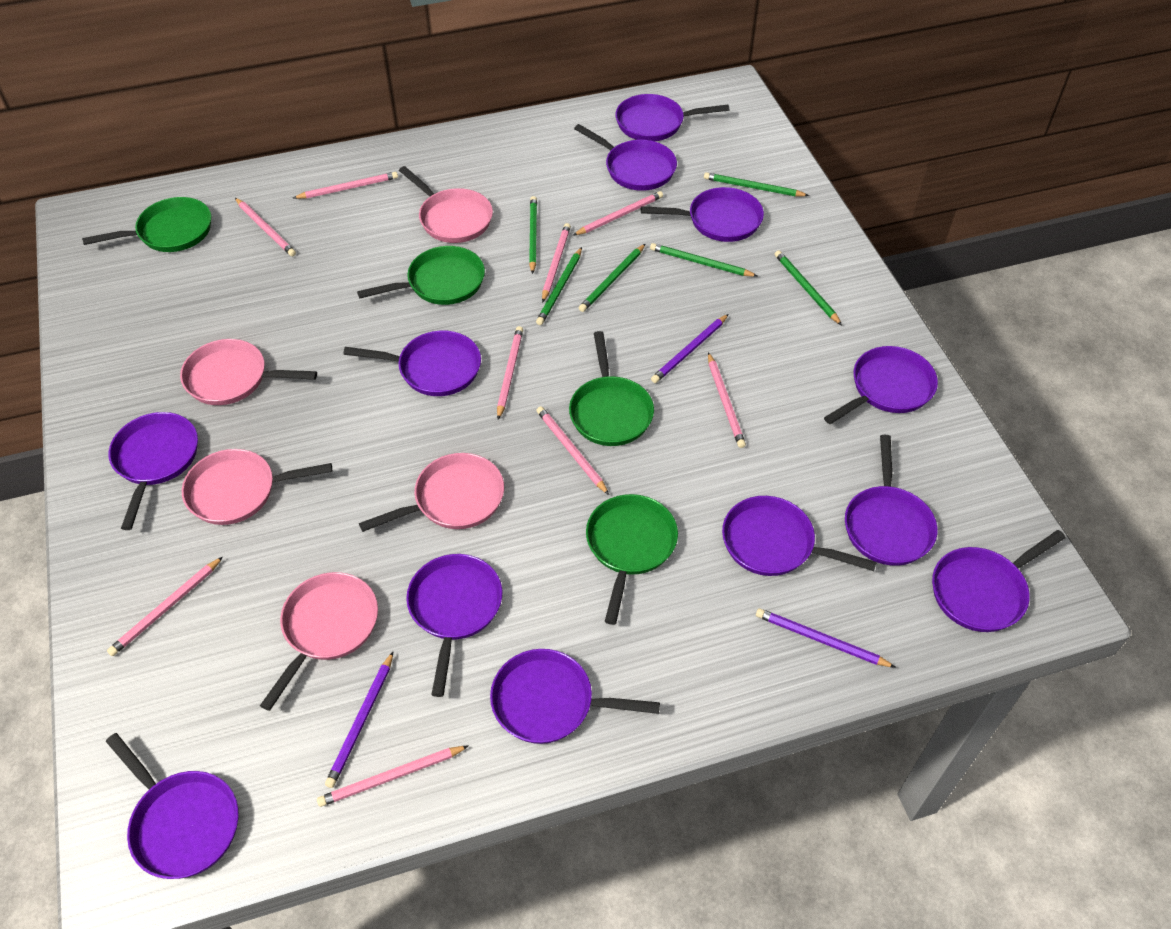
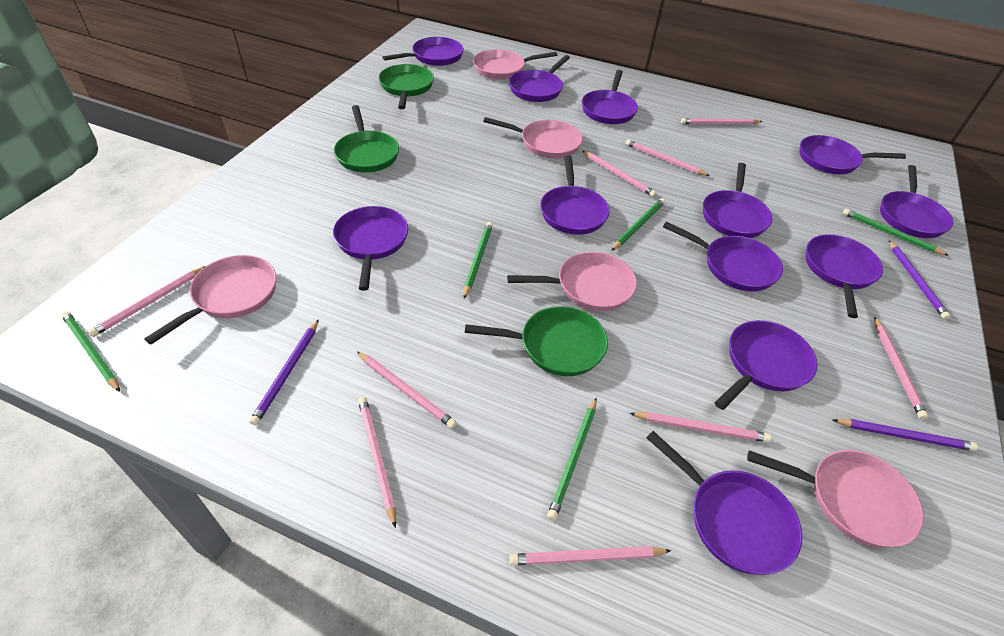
green pan: [82,197,211,252] [357,246,485,305] [569,331,654,446] [586,494,678,625] = 4 -> [334,105,399,172] [379,64,434,109] [465,306,608,376] = 3
green pencil: [529,196,537,274] [536,247,582,325] [579,244,645,312] [650,243,757,277] [704,172,809,196] [775,250,842,325] = 6 -> [61,311,120,392] [463,222,493,298] [547,398,597,520] [611,198,665,251] [842,209,949,256] = 5

